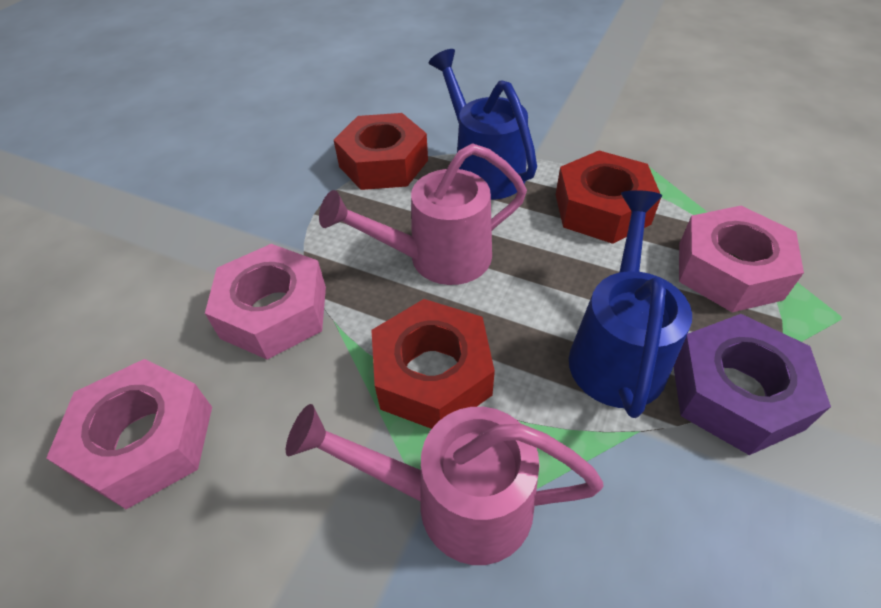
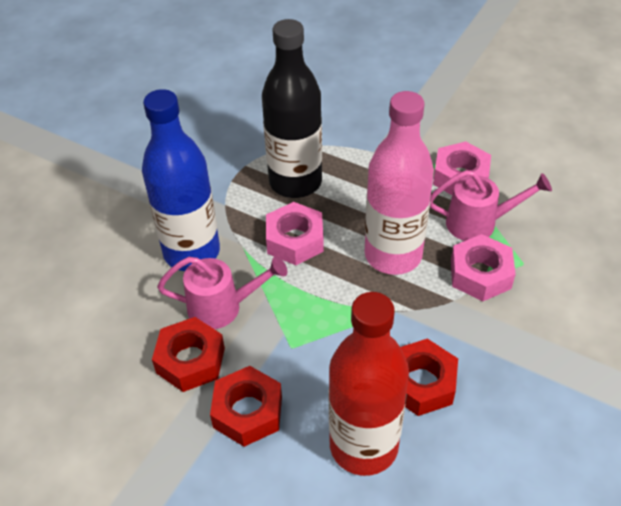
black bottle: none = 0 -> [262,19,322,198] = 1
blue bottle: none = 0 -> [142,89,220,271] = 1
blue watering can: [429,49,537,200] [569,190,692,418] = 2 -> none = 0
pink bottle: none = 0 -> [365,91,434,275] = 1
purple nut: [674,314,831,455] = 1 -> none = 0
red bottle: none = 0 -> [329,292,409,476] = 1

